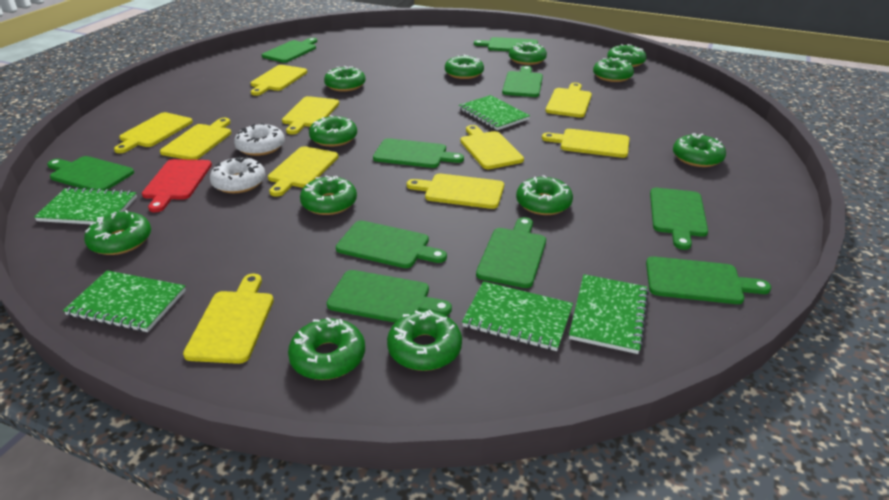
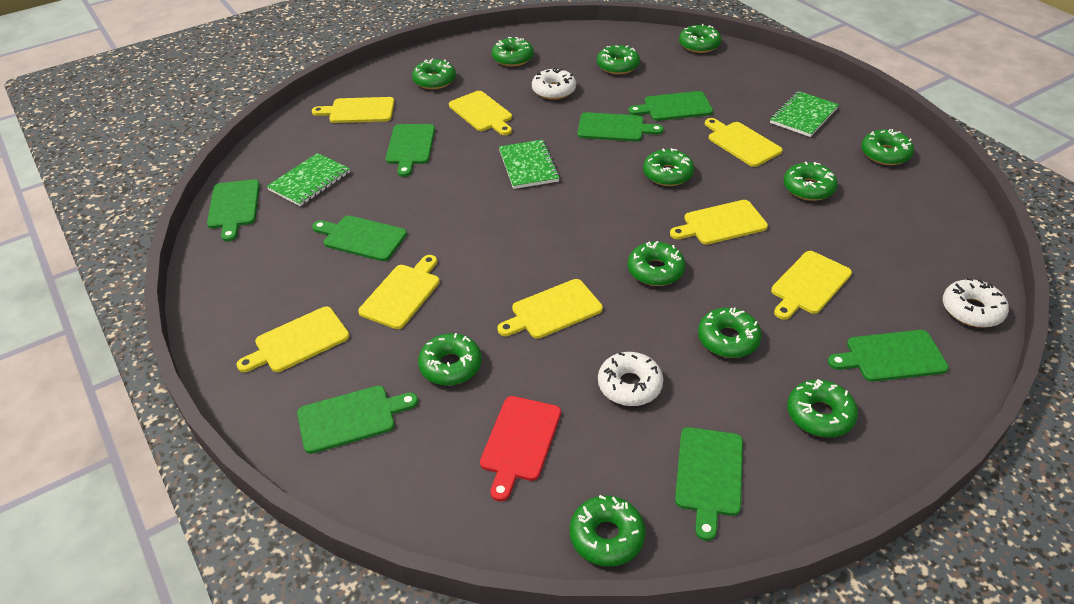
green cutting board: [47,156,134,190] [262,38,317,63] [327,270,452,323] [336,220,447,268] [373,138,464,168] [474,37,538,51] [476,217,546,288] [502,66,543,97] [646,256,771,304] [650,188,708,250] = 10 -> [207,179,260,242] [297,386,418,454] [312,215,407,261] [386,124,435,177] [577,112,664,142] [628,91,713,121] [675,427,743,541] [828,330,949,382] = 8
green notebook: [34,187,137,224] [63,270,186,332] [459,95,530,130] [462,281,573,351] [569,274,649,354] = 5 -> [267,153,350,206] [499,140,560,189] [770,91,839,137] = 3
white donut: [210,156,266,193] [234,123,285,156] = 2 -> [532,68,576,100] [598,352,664,406] [943,278,1009,328] = 3
yellow cutting board: [114,112,193,153] [160,118,231,160] [183,274,274,364] [251,65,307,96] [268,146,338,197] [282,96,339,135] [407,174,504,209] [460,125,524,169] [542,129,629,158] [546,83,592,118] = 10 -> [236,307,349,372] [312,97,394,123] [358,255,440,329] [449,91,512,135] [497,279,603,339] [670,200,768,245] [705,118,783,167] [771,251,852,320] = 8

